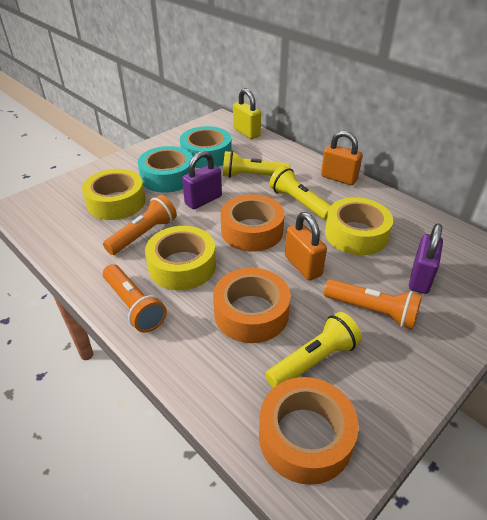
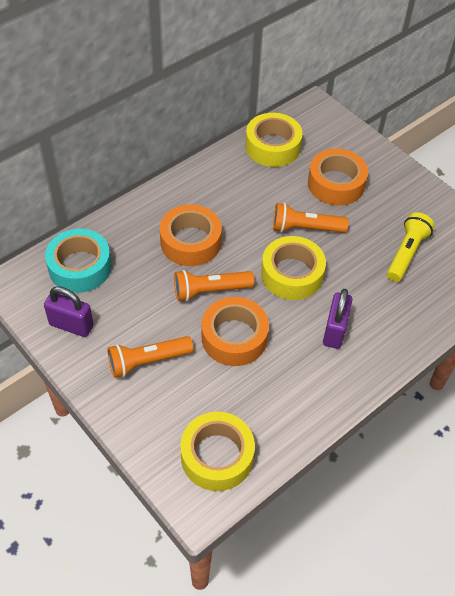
orange padlock: [285,212,327,281] [321,131,363,185] = 2 -> none = 0
turquoise tape: [138,146,193,193] [180,126,232,168] = 2 -> [45,229,112,293] = 1
yellow flashlight: [223,151,290,178] [265,312,362,388] [269,166,331,220] = 3 -> [387,212,434,282] = 1
yellow padlock: [233,88,261,139] = 1 -> none = 0

